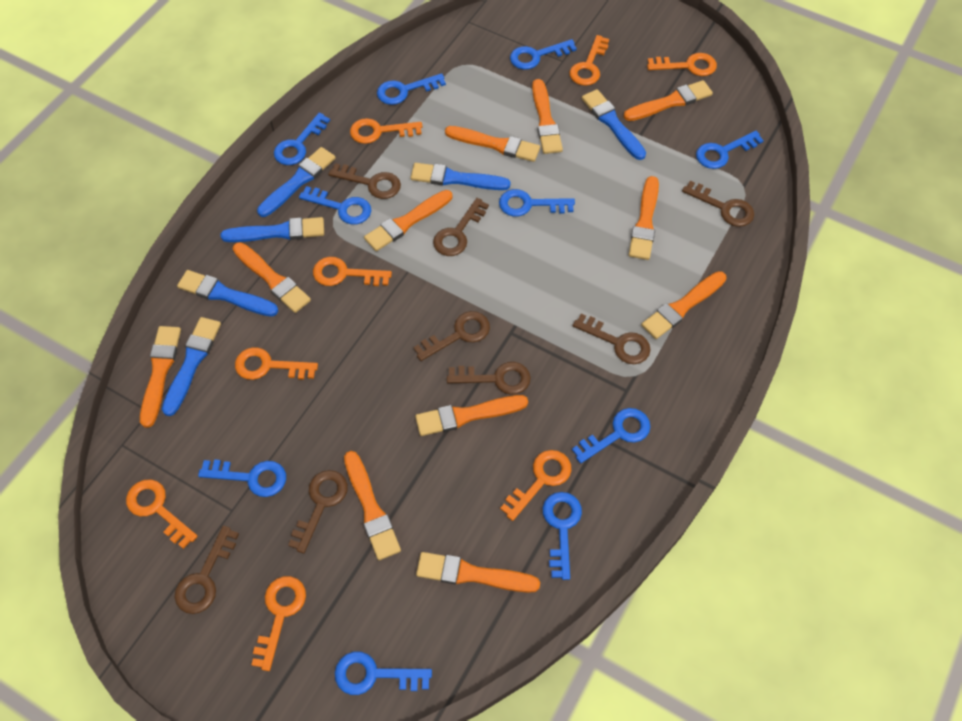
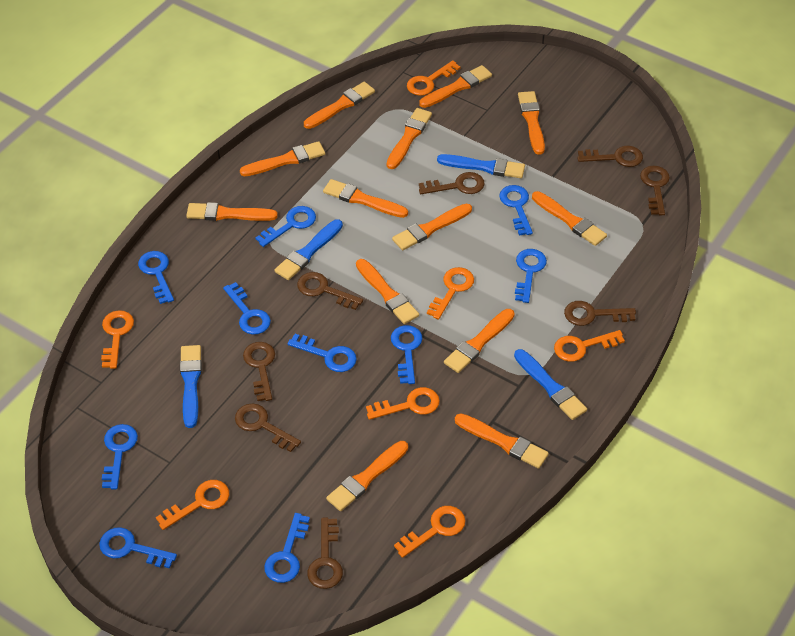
blue brush: [162,317,221,416] [177,270,278,317] [221,217,324,242] [257,147,336,217] [411,163,511,190] [582,89,646,160] = 6 -> [180,345,202,428] [275,219,343,280] [437,154,525,178] [514,349,587,420] = 4
orange brush: [140,326,181,428] [233,242,311,313] [344,451,401,560] [364,190,452,251] [415,395,528,436] [416,552,540,593] [445,126,540,162] [532,79,563,154] [624,80,713,121] [629,176,659,260] [641,271,727,339] = 11 -> [186,202,278,221] [240,141,325,176] [304,82,375,129] [323,179,408,218] [326,441,408,511] [356,259,419,324] [386,108,432,169] [392,203,472,250] [419,65,492,108] [444,309,515,373] [455,413,549,469] [518,91,545,155] [532,191,607,246] = 13
orange key: [126,480,198,549] [235,347,318,380] [251,576,306,671] [313,257,392,286] [350,118,422,144] [500,450,572,521] [570,35,609,86] [647,53,717,76] = 8 -> [101,310,134,369] [156,480,230,530] [366,387,440,420] [394,506,465,558] [407,60,460,96] [427,267,474,320] [554,330,625,362] = 7

